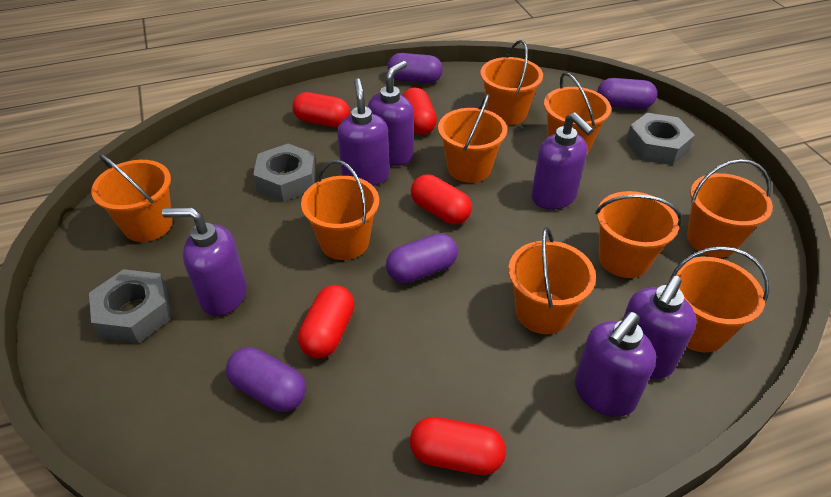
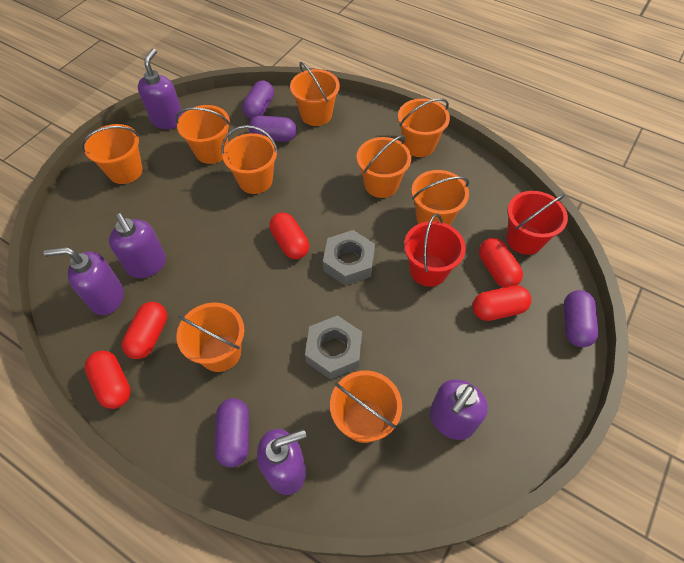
grey nut: [89,269,172,343] [253,144,317,202] [626,113,695,165] = 3 -> [305,315,362,380] [323,230,375,286] = 2
purple soap dispenser: [162,207,247,316] [337,78,390,186] [368,61,414,166] [531,112,594,210] [575,312,656,417] [622,276,697,379] = 6 -> [44,247,124,315] [109,214,166,278] [138,49,183,129] [257,429,307,495] [430,379,488,440] = 5
red bucket: none = 0 -> [404,214,466,287] [506,191,568,255] = 2

